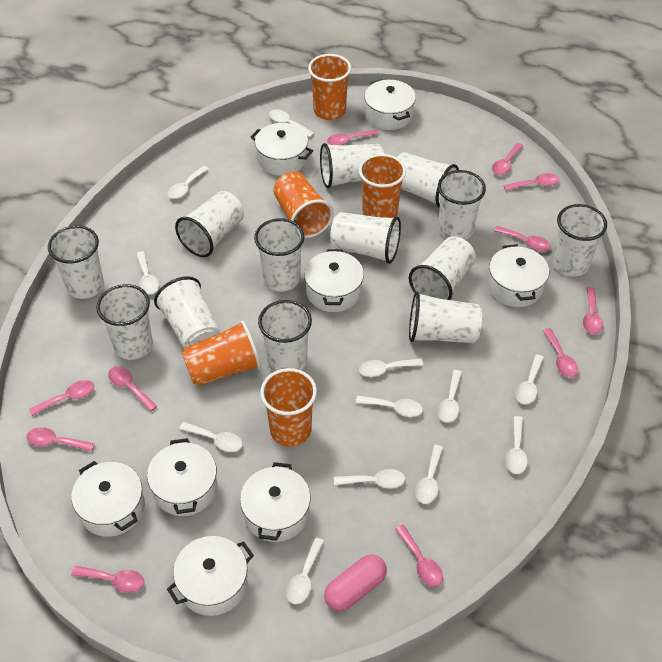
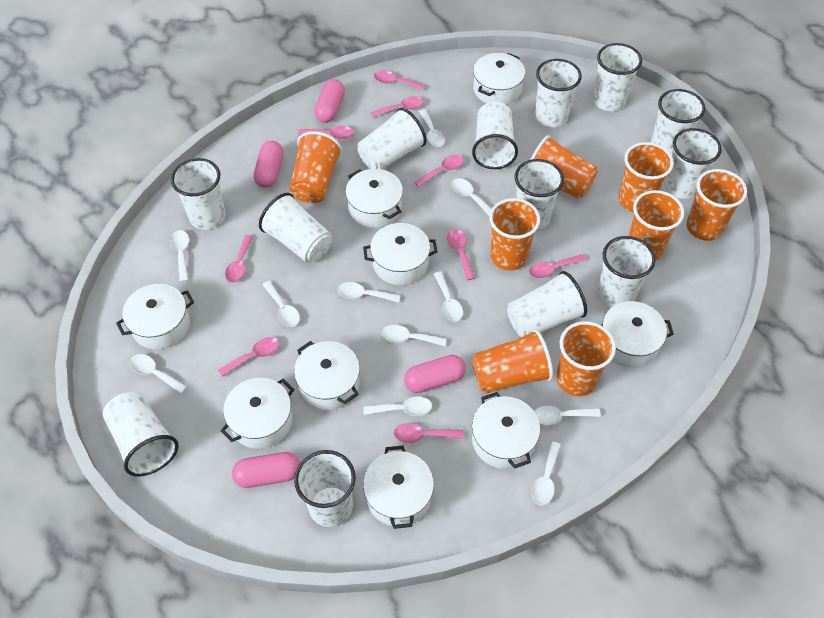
orange cup: [182,320,261,386] [260,368,317,447] [273,171,333,238] [308,54,351,120] [359,154,406,218] = 5 -> [289,131,342,203] [472,329,553,394] [489,198,540,271] [530,135,598,199] [556,321,616,396] [618,142,674,213] [629,190,684,261] [686,169,747,241] = 8
pink capsule: [324,554,387,611] = 1 -> [232,452,300,488] [253,141,283,188] [314,79,345,123] [404,355,466,393] = 4
pink spoon: [26,427,95,452] [29,380,94,416] [71,566,145,593] [108,366,157,412] [327,129,379,145] [395,525,443,587] [492,143,523,175] [494,226,551,251] [503,173,559,191] [543,328,578,378] [583,287,603,334] = 11 -> [218,337,280,377] [225,234,253,283] [298,126,354,139] [371,96,424,117] [374,70,426,90] [394,423,464,443] [414,155,464,187] [447,229,475,280] [529,254,587,278] = 9
white pot: [71,461,145,537] [147,438,217,516] [167,536,254,616] [240,462,311,542] [251,123,313,176] [304,249,364,312] [364,79,416,130] [488,244,549,307] = 8 -> [116,284,194,349] [220,378,294,449] [294,341,360,410] [345,169,403,228] [363,223,437,285] [363,446,434,529] [472,392,540,469] [473,53,525,105] [601,301,674,368] = 9
white spoon: [136,251,159,294] [168,166,209,199] [179,422,243,452] [269,109,314,137] [286,537,324,604] [334,469,405,489] [356,396,423,417] [359,359,423,377] [415,445,443,504] [438,370,462,423] [505,416,528,474] [516,354,544,404] = 12 -> [129,354,187,394] [170,230,189,282] [262,281,300,327] [337,282,400,302] [363,396,432,416] [382,325,447,346] [419,109,445,147] [434,271,463,322] [452,178,491,216] [531,441,561,506] [534,406,601,425] = 11

